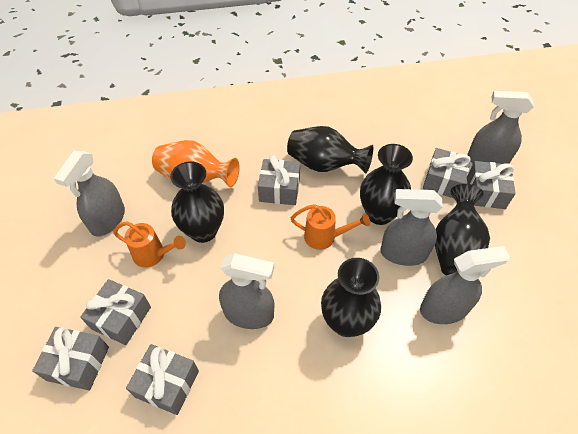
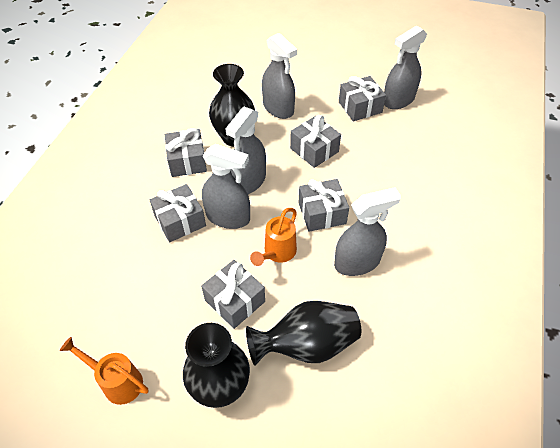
black vase: [170,161,224,243] [287,126,373,174] [321,258,381,337] [360,144,413,225] [435,184,490,275] = 5 -> [183,323,250,408] [209,64,255,146] [246,301,361,366] = 3
orange vase: [152,140,240,187] = 1 -> none = 0

